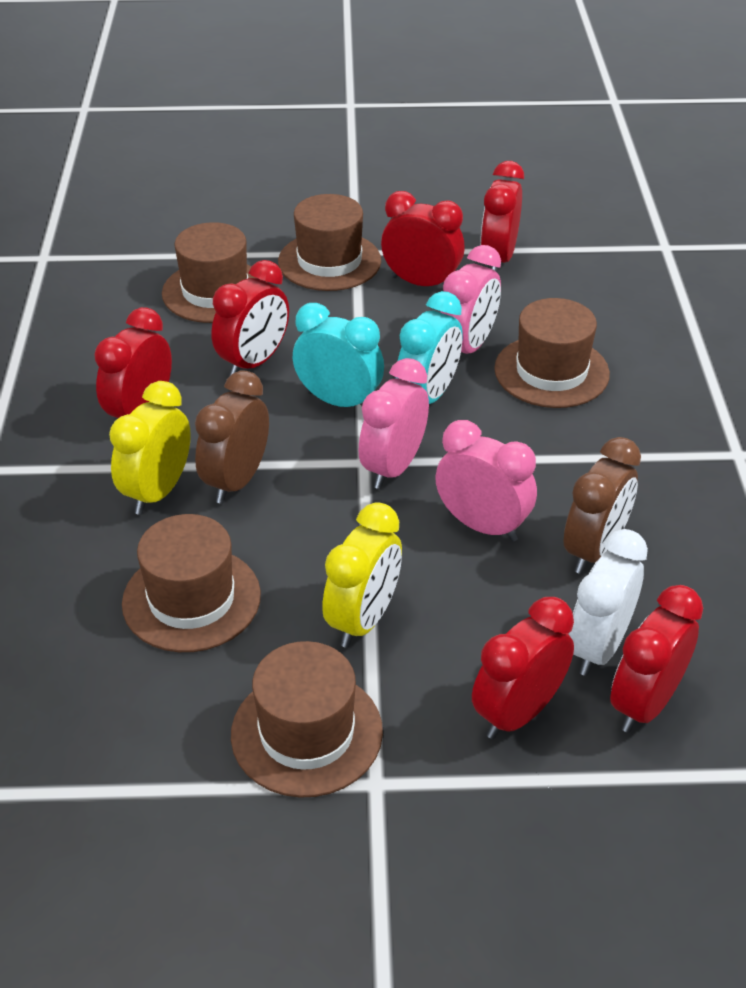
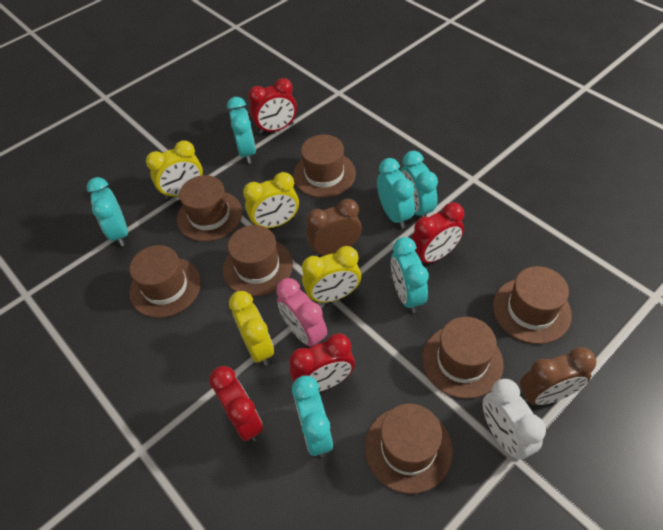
brown hat: [122,514,261,652] [162,222,267,323] [231,641,383,798] [278,194,381,291] [494,298,610,408] = 5 -> [129,245,201,318] [177,175,242,242] [223,225,293,297] [293,134,356,198] [365,404,453,494] [422,317,503,399] [493,266,572,344] = 7
pink clock: [359,358,429,489] [435,420,537,542] [440,245,501,355] = 3 -> [276,278,327,346] = 1
red clock: [94,307,172,418] [211,260,289,376] [381,191,465,286] [472,597,574,739] [480,161,524,272] [610,585,703,733] = 6 -> [209,366,263,441] [248,78,297,134] [289,333,355,392] [411,202,464,263] = 4
turquoise clock: [293,303,384,407] [396,291,463,404] = 2 -> [87,177,128,246] [227,97,256,163] [292,376,333,457] [377,158,415,228] [391,237,429,313] [401,151,438,217] = 6
yellow clock: [109,381,191,515] [322,502,402,648] = 2 -> [146,141,203,199] [229,291,274,366] [243,172,299,228] [302,246,361,303] = 4

